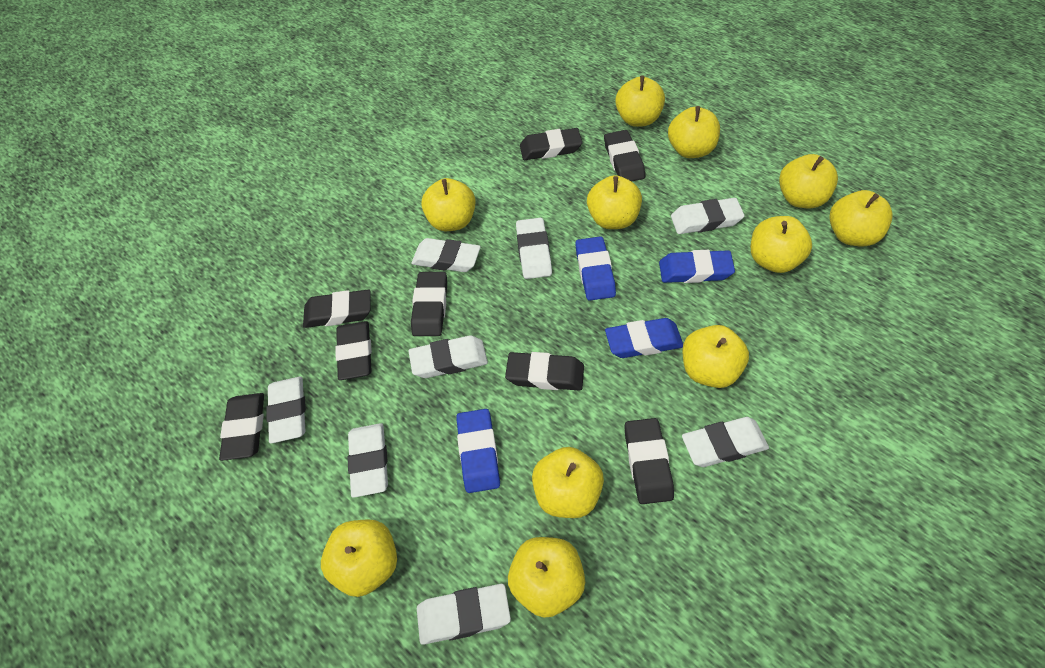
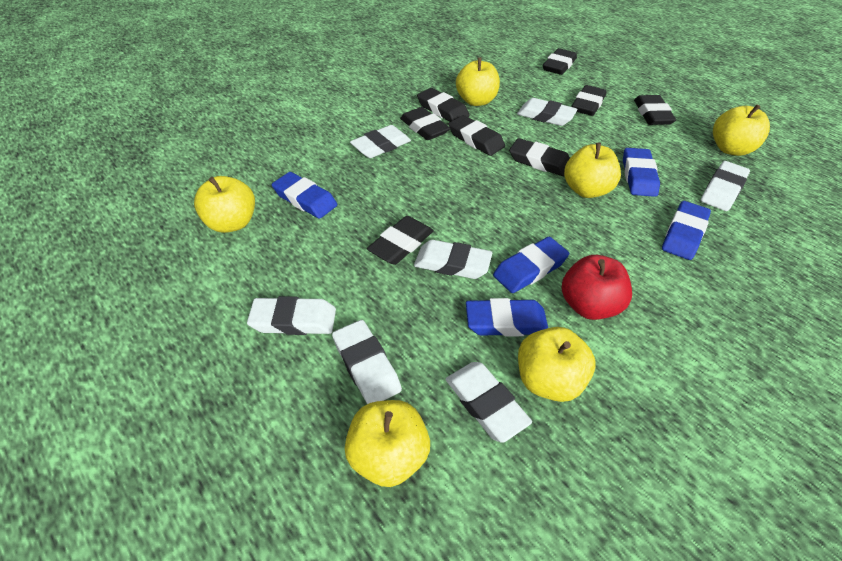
blue eraser: [456,409,500,493] [575,236,616,301] [605,318,683,358] [659,250,735,283] = 4 -> [272,172,337,219] [466,298,548,337] [493,237,569,293] [623,148,660,197] [662,201,711,260] = 5
red apple: none = 0 -> [561,255,632,320] = 1
white eraser: [266,377,306,443] [348,423,388,498] [409,336,488,378] [411,238,481,272] [417,584,511,645] [516,218,552,279] [671,198,744,234] [682,417,769,467] = 8 -> [247,296,336,335] [332,320,402,404] [350,125,411,158] [414,240,492,279] [446,362,532,443] [517,98,577,126] [701,161,750,211] = 7
yellow apple: [321,520,397,597] [421,178,476,231] [508,537,585,618] [532,447,604,518] [587,175,642,229] [615,75,665,127] [668,106,720,158] [682,325,749,388] [751,216,812,273] [779,154,838,208] [829,190,893,246] = 11 -> [194,176,255,233] [345,400,430,487] [456,57,500,106] [518,327,595,402] [564,143,621,198] [713,104,770,156] = 6

